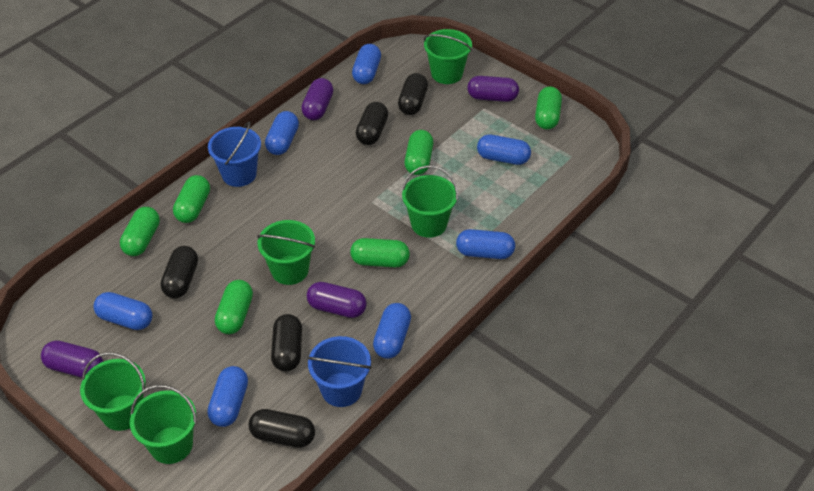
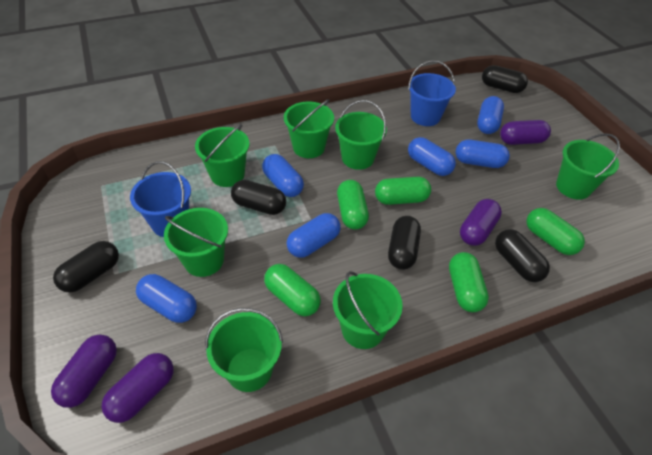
blue capsule: [93,292,153,330] [207,366,248,427] [265,111,299,155] [352,44,381,84] [373,303,411,359] [456,229,515,259] [477,134,531,165] = 7 -> [136,274,197,323] [262,154,304,197] [287,213,341,258] [408,137,456,176] [455,140,510,168] [477,96,504,134] = 6
green bucket: [80,352,146,431] [130,385,197,464] [257,220,315,285] [402,165,458,238] [424,29,472,84] = 5 -> [164,208,228,277] [195,124,250,187] [205,308,283,392] [284,99,334,158] [333,271,403,349] [335,100,387,170] [556,133,620,200] = 7
green capsule: [120,207,160,256] [173,175,210,223] [215,280,253,334] [350,238,410,267] [404,130,433,175] [535,87,562,129] = 6 -> [264,264,321,316] [337,180,369,230] [375,177,431,205] [449,252,489,312] [526,208,585,255] = 5

